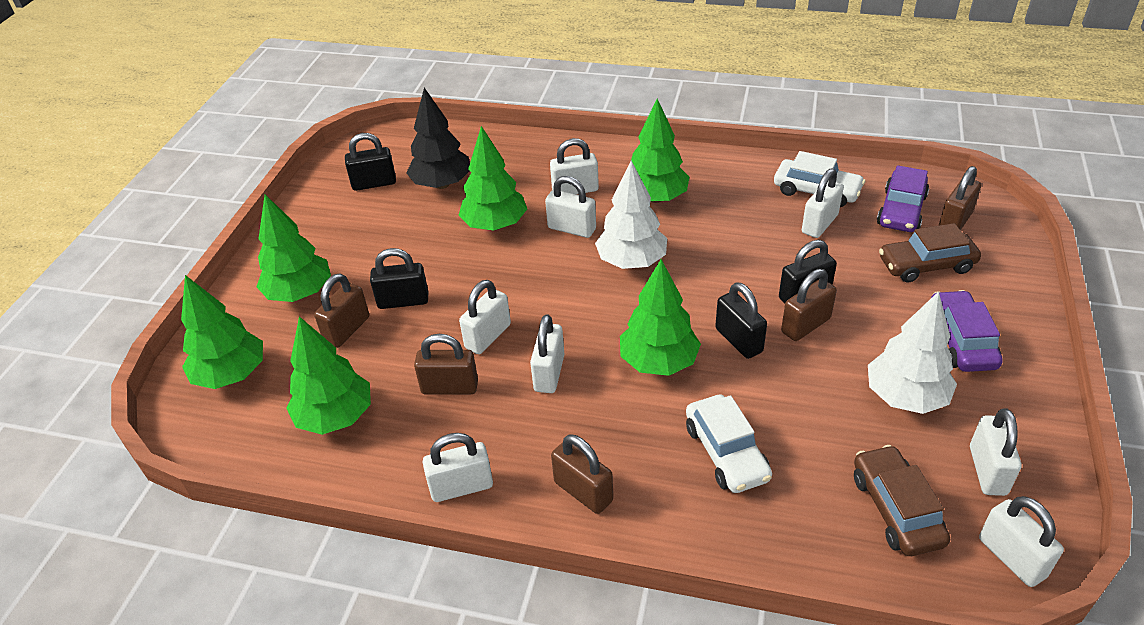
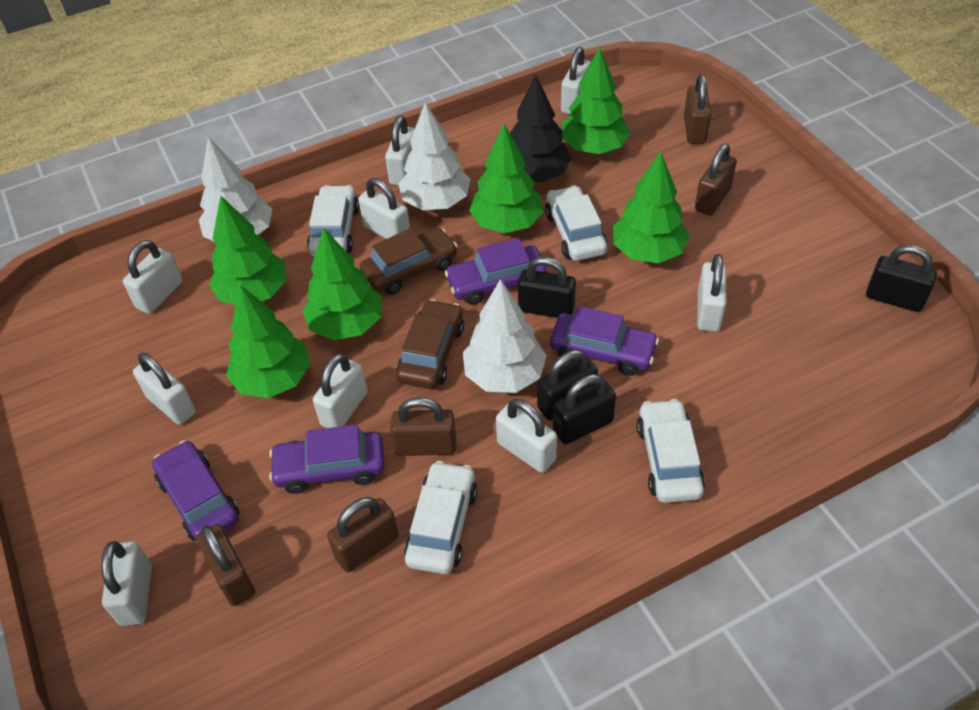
purple car: [877,165,929,232] [931,290,1003,372] = 2 -> [152,440,239,541] [269,424,385,494] [445,238,547,305] [550,306,659,376] = 4
white car: [686,394,772,493] [774,151,865,207] = 2 -> [307,185,359,257] [404,461,477,574] [545,185,608,261] [637,399,705,503] = 4
white padlock: [422,433,493,502] [459,280,511,354] [530,314,564,393] [545,176,596,238] [550,138,599,194] [802,169,844,238] [970,408,1022,496] [979,496,1064,587] = 8 -> [101,541,152,626] [123,240,182,314] [133,353,196,425] [313,353,368,428] [358,178,410,239] [385,116,415,186] [496,399,557,473] [561,47,591,114] [697,254,726,332] = 9
white tree: [595,161,667,269] [868,291,957,414] = 2 -> [199,137,272,241] [398,102,470,210] [463,279,547,393] = 3

